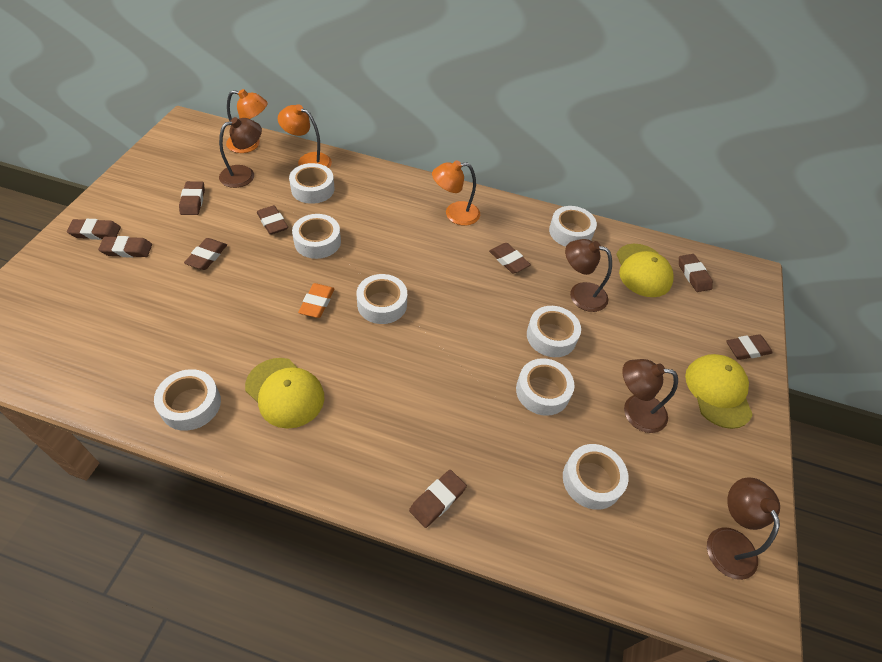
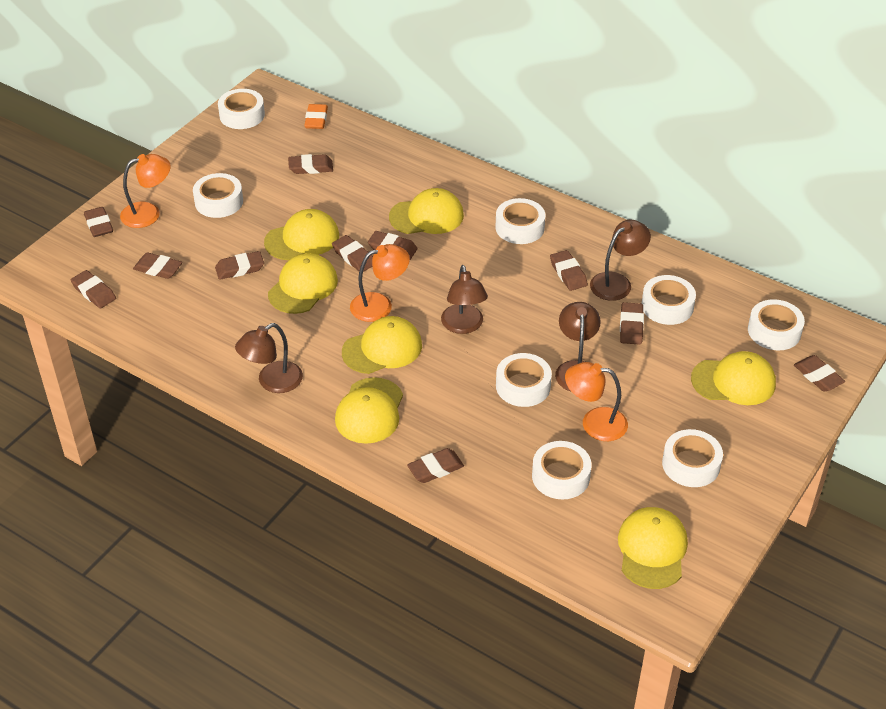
brown eraser: [67,219,121,240] [98,236,152,258] [179,181,205,215] [184,238,227,270] [257,205,288,235] [409,470,467,528] [489,243,531,273] [679,254,713,292] [726,334,773,360] = 9 -> [71,270,116,308] [84,207,113,237] [133,253,182,279] [215,251,264,280] [288,154,333,174] [332,235,373,272] [368,231,417,260] [407,448,464,483] [550,250,588,291] [620,302,644,345] [794,355,845,392] = 11
yellow cap: [245,358,324,429] [616,244,674,297] [685,354,753,429] = 3 -> [264,209,339,260] [268,253,338,314] [335,377,403,444] [342,316,422,374] [389,188,464,234] [618,507,688,589] [691,351,776,405] = 7

